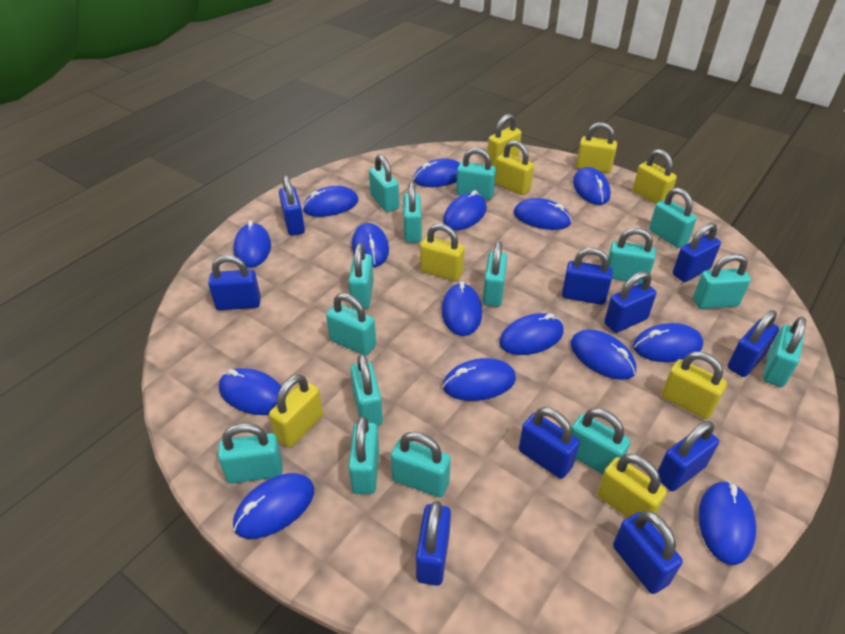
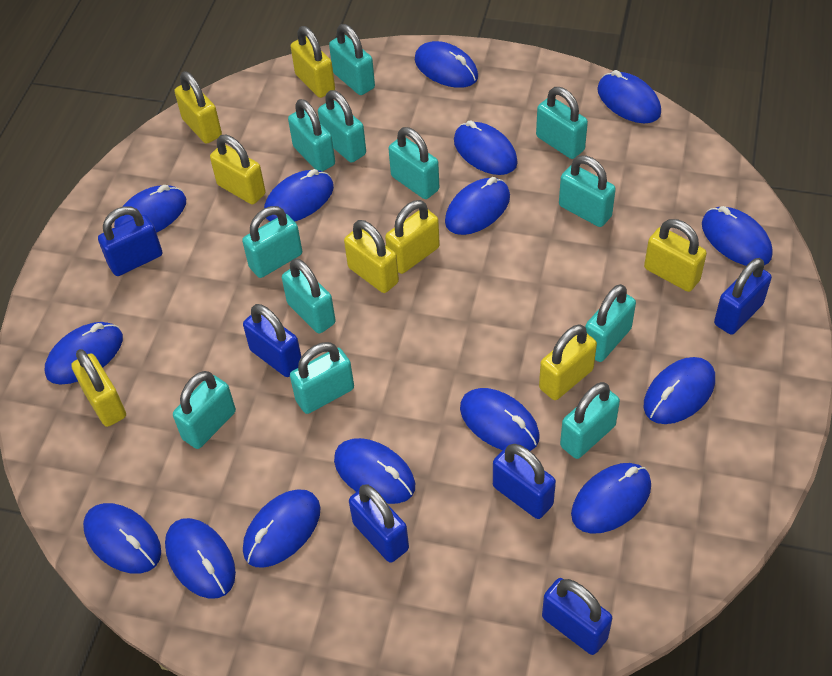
blue padlock: [208,255,261,310] [279,175,305,236] [416,501,451,586] [519,407,580,479] [562,248,613,305] [604,271,656,333] [613,511,683,594] [658,421,719,491] [673,222,721,282] [727,310,779,377] = 10 -> [98,206,162,276] [243,304,301,377] [349,485,409,563] [493,444,556,519] [542,578,612,655] [714,258,772,335] = 6
turquoise padlock: [218,423,283,483] [326,293,376,356] [348,243,374,309] [349,416,379,494] [350,354,383,426] [369,154,399,212] [391,432,451,497] [403,182,422,243] [456,148,496,200] [483,241,507,307] [572,408,630,474] [608,228,656,283] [649,188,697,248] [693,254,751,309] [763,317,806,387] = 15 -> [173,371,236,449] [242,206,302,278] [282,258,336,334] [288,99,335,172] [290,342,354,414] [318,90,366,163] [329,24,375,95] [388,127,439,199] [536,87,588,159] [559,155,616,227] [560,382,620,459] [585,284,636,362] = 12

